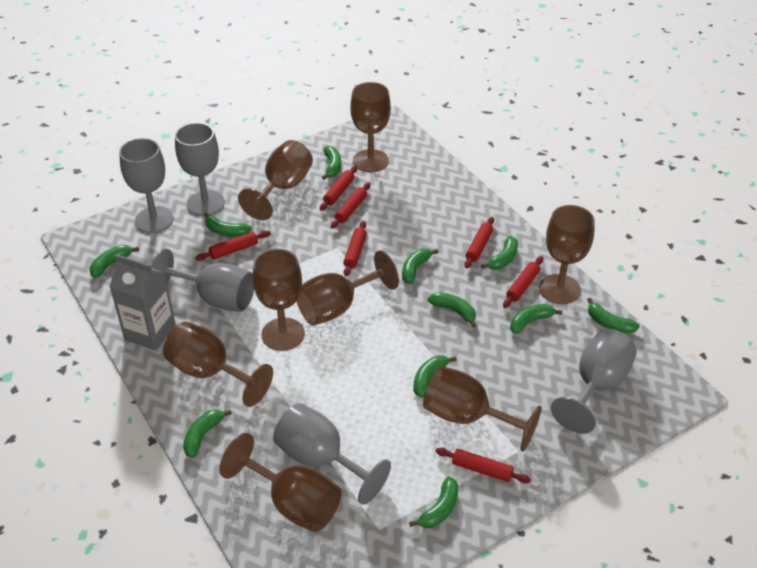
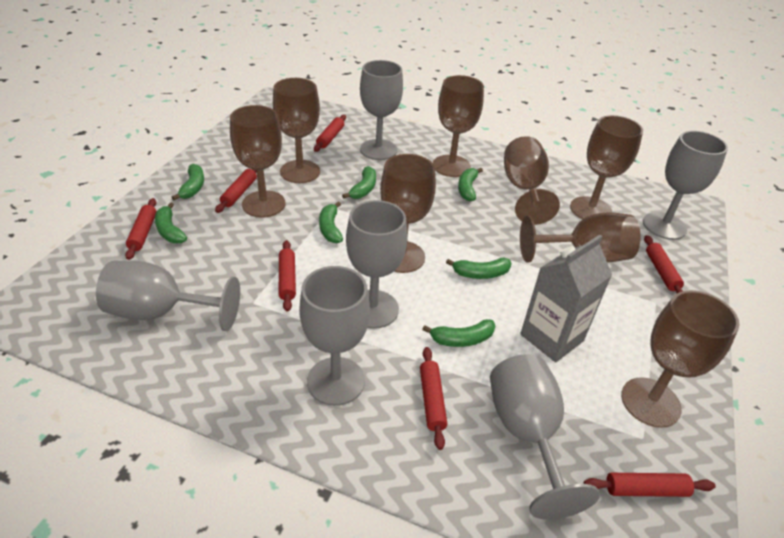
green banana: [90,245,139,278] [183,410,232,458] [204,213,252,237] [322,146,341,180] [402,249,439,284] [409,476,458,528] [413,355,457,398] [428,292,476,327] [481,236,518,270] [510,304,562,334] [587,298,640,334] = 11 -> [155,202,187,243] [172,164,204,200] [319,201,343,243] [342,166,376,199] [422,319,495,347] [446,257,511,279] [458,168,483,202] = 7
grey goblet: [119,138,174,233] [151,249,254,312] [175,123,225,216] [273,403,391,505] [551,329,637,434] = 5 -> [96,260,240,331] [299,266,370,406] [346,200,407,329] [360,60,403,160] [490,354,600,519] [643,131,728,240] = 6

